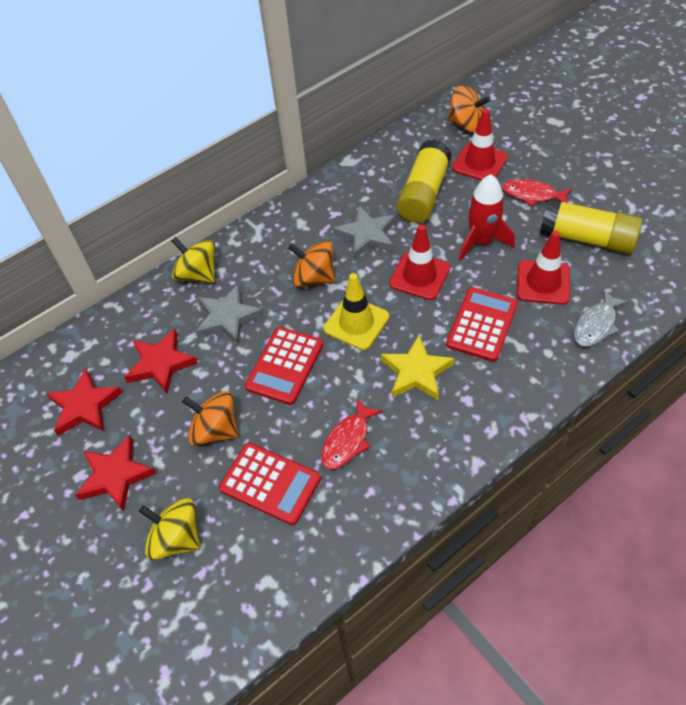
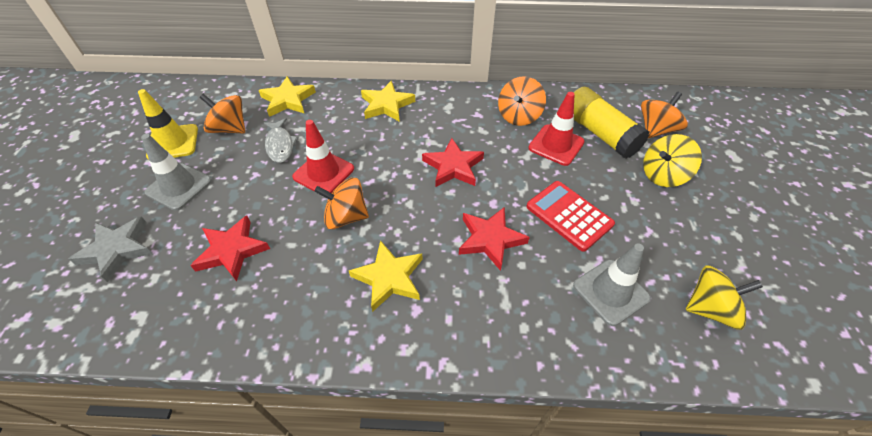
grey star: [196,285,264,345] [333,206,396,260] = 2 -> [69,216,152,282] = 1
grey traffic cone: none = 0 -> [141,134,212,211] [573,243,651,326] = 2
orange spinning top: [182,391,238,446] [288,241,336,287] [448,85,490,133] = 3 -> [199,94,245,134] [314,177,369,229] [498,76,546,126] [641,92,688,138] = 4
red calculator: [219,442,321,525] [245,327,323,405] [446,287,518,362] = 3 -> [526,181,615,252] = 1
red fish: [321,399,383,470] [502,179,572,207] = 2 -> none = 0
red rocket: [459,174,515,260] = 1 -> none = 0
red traffic cone: [389,224,450,300] [452,109,508,180] [517,231,570,305] = 3 -> [292,120,354,193] [528,92,585,166] = 2
yellow glue stick: [397,140,452,223] [540,198,642,254] = 2 -> [574,87,649,159] = 1
yellow star: [381,335,455,400] = 1 -> [259,76,316,117] [349,240,423,312] [361,81,415,122] = 3

